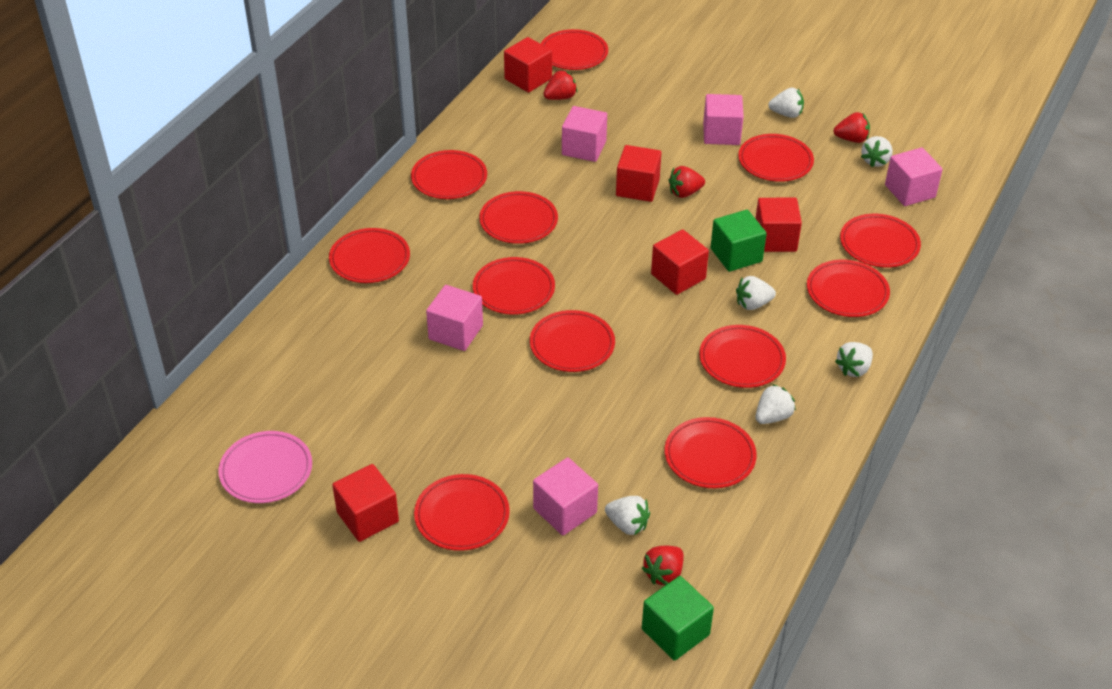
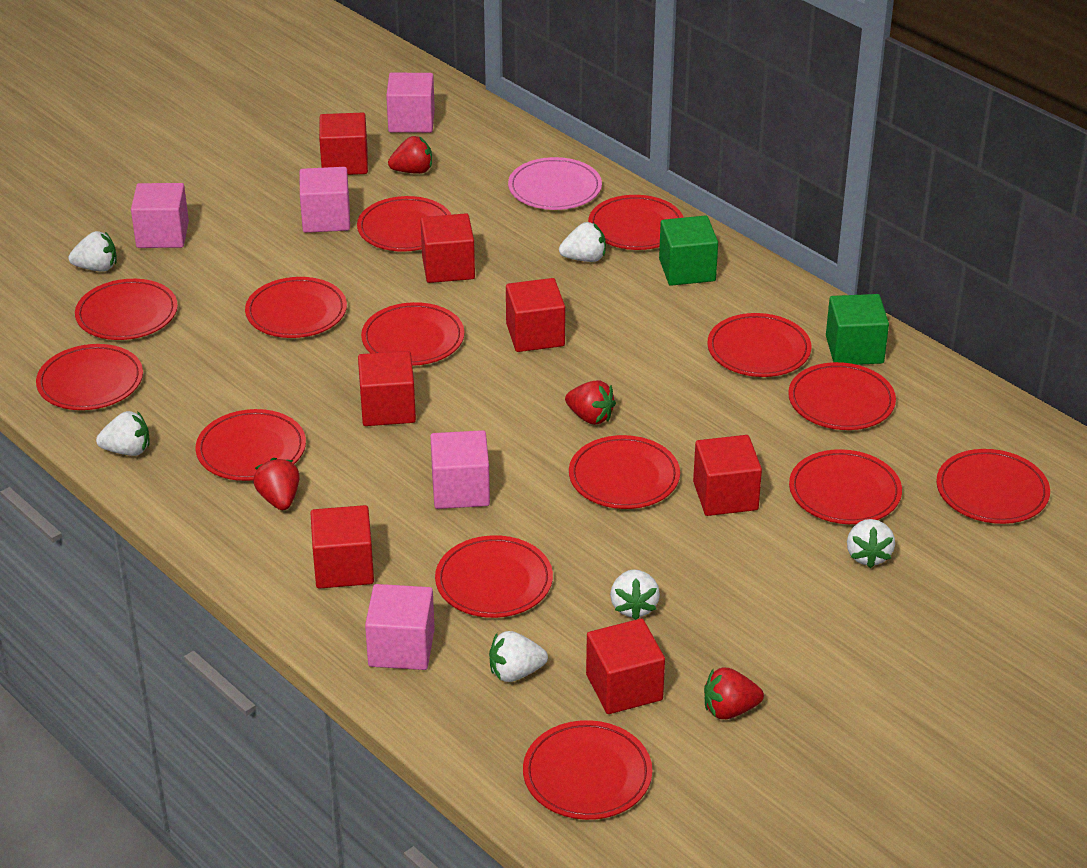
red cube: [332,464,399,542] [504,37,552,93] [616,145,662,202] [651,229,709,295] [755,198,802,252] = 5 -> [311,505,374,589] [319,113,368,175] [358,351,416,426] [420,213,475,283] [506,278,565,352] [586,619,665,714] [693,435,762,516] = 7
red plate: [329,228,410,283] [411,150,487,199] [414,474,510,551] [473,257,555,315] [479,191,558,244] [530,310,615,372] [541,29,608,70] [665,417,757,488] [699,325,786,388] [738,134,814,182] [807,260,890,317] [840,214,921,268] = 12 -> [36,344,143,410] [75,279,178,340] [196,409,306,481] [245,277,347,338] [357,196,452,251] [361,302,465,366] [435,535,553,618] [523,720,652,820] [569,435,680,509] [588,195,684,250] [707,313,811,377] [788,362,896,430] [789,449,902,524] [936,449,1050,524] = 14

